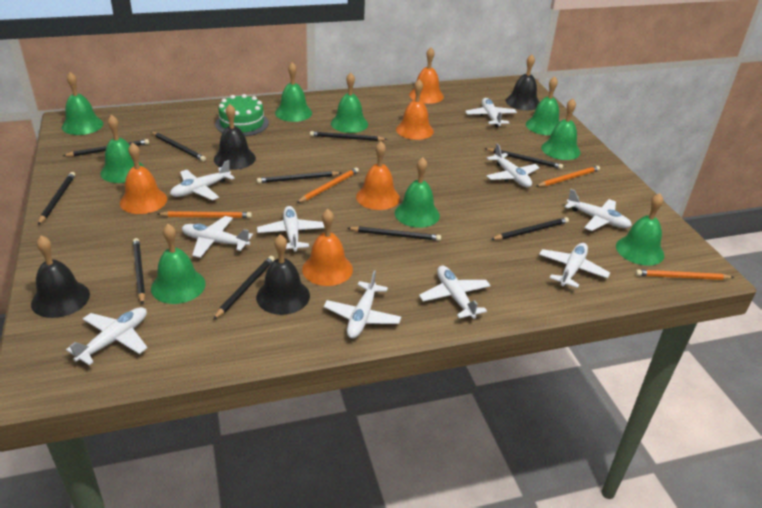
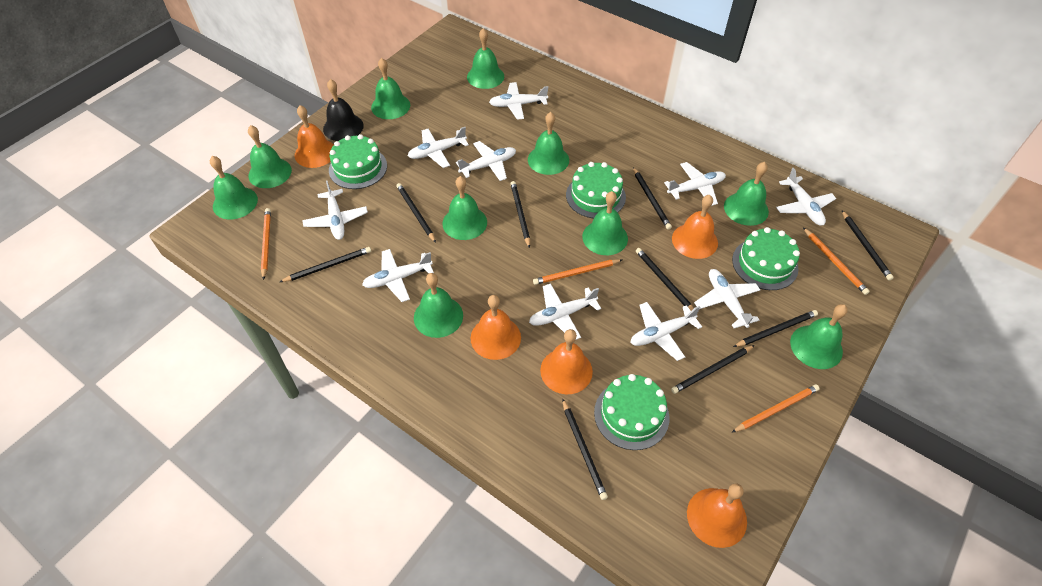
black bell: [31,235,90,318] [214,104,256,170] [256,234,310,315] [506,54,540,110] = 4 -> [323,79,364,141] = 1
black pencil: [38,172,75,225] [63,139,149,157] [133,238,145,304] [151,132,206,161] [213,256,274,320] [257,171,341,183] [310,131,388,141] [348,226,441,241] [485,148,563,169] [491,217,569,240] = 10 -> [280,247,371,282] [396,183,436,243] [510,181,530,248] [562,398,608,500] [633,167,672,230] [636,248,694,311] [671,345,755,394] [733,310,818,347] [842,211,894,280] = 9
green bell: [62,72,103,135] [100,115,145,183] [151,224,206,304] [275,62,312,122] [331,72,368,133] [395,157,440,228] [526,76,559,135] [541,99,580,160] [616,193,664,266] = 9 -> [210,156,258,219] [248,125,292,188] [371,58,410,119] [414,273,463,338] [442,176,487,240] [467,28,504,89] [528,112,569,175] [582,191,628,255] [724,162,769,226] [790,304,848,369] = 10
green cake: [215,94,269,136] = 1 -> [329,134,387,189] [566,162,626,219] [594,374,669,450] [732,227,800,290] = 4

